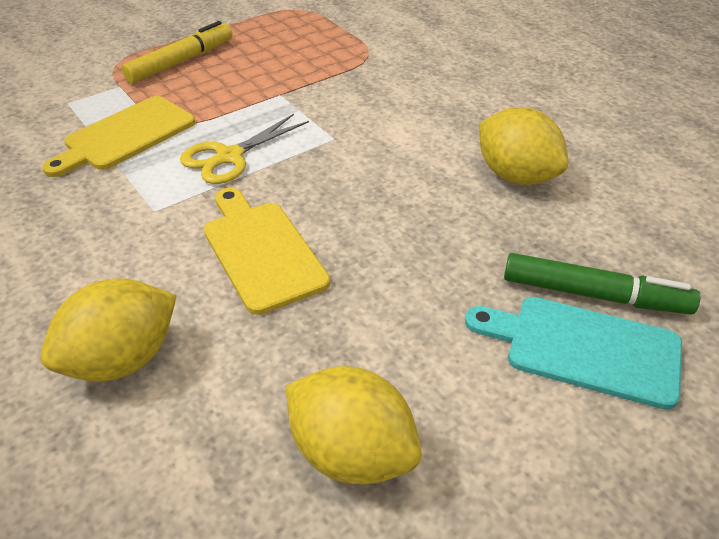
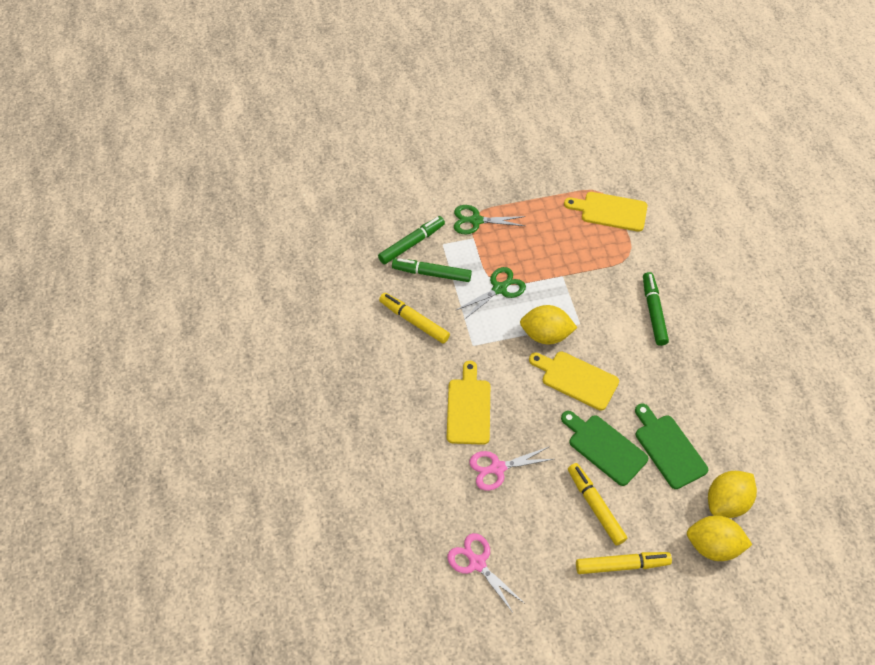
green cutting board: none = 0 -> [561,411,648,486] [635,403,708,489] = 2
green marker: [504,253,700,314] = 1 -> [378,216,445,264] [392,258,472,282] [643,272,669,346] = 3
green scissors: none = 0 -> [454,205,526,234] [455,267,526,320] = 2
pink scissors: none = 0 -> [448,533,524,614] [469,447,554,491] = 2
turquoise cutting board: [465,297,682,410] = 1 -> none = 0
yellow cutting board: [42,96,195,177] [204,188,330,315] = 2 -> [447,361,490,445] [529,351,619,411] [564,192,647,232] = 3
yellow marker: [122,21,232,84] = 1 -> [379,293,450,344] [568,463,627,546] [576,552,672,574] = 3
yellow scissors: [180,114,309,184] = 1 -> none = 0

